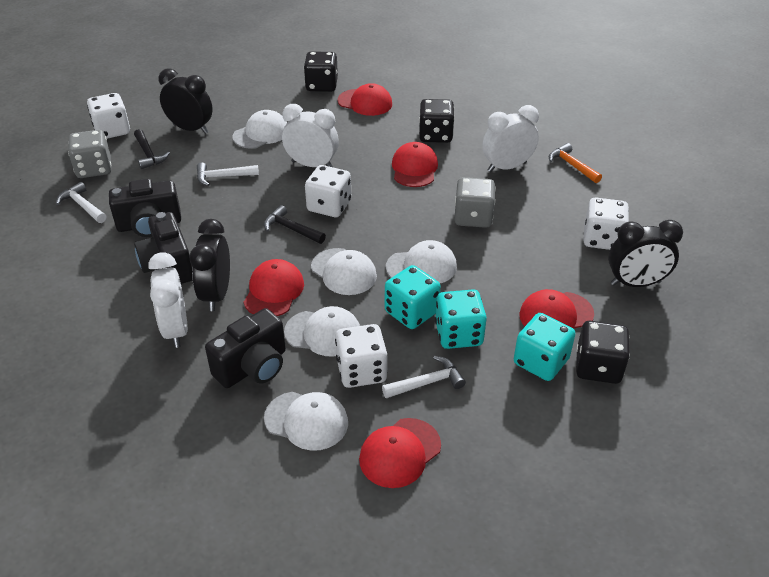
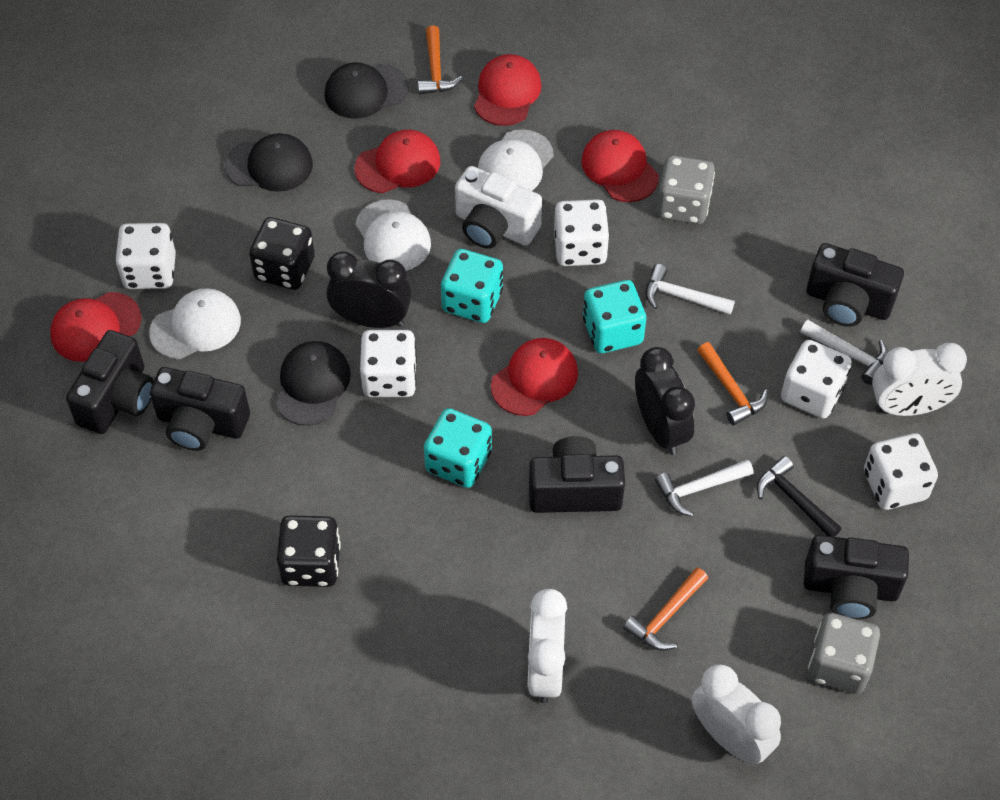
black camera: [109,179,181,237] [134,212,193,284] [205,308,286,388] = 3 -> [66,330,154,434] [150,367,250,451] [529,436,625,513] [804,535,909,620] [806,243,904,327] = 5
black cap: none = 0 -> [225,133,313,192] [275,341,351,426] [324,62,409,119] = 3
black clock: [159,68,213,134] [189,219,230,311] [608,220,683,287] = 3 -> [327,252,412,328] [635,347,695,455] = 2
black dice: [304,51,338,92] [419,99,455,143] [576,321,630,384] = 3 -> [249,217,315,290] [277,515,341,587] = 2
black hammer: [134,129,170,169] [264,205,326,244] = 2 -> [757,456,842,537] = 1
orange hammer: [549,143,602,183] = 1 -> [418,25,463,95] [623,568,708,651] [697,342,768,425] = 3
white camera: none = 0 -> [455,166,542,249] = 1
white cap: [232,110,287,149] [264,392,348,451] [284,306,360,357] [311,248,377,295] [386,240,457,283] = 5 -> [149,288,241,360] [355,199,431,270] [478,129,554,191] = 3
white dice: [87,93,130,139] [305,165,351,217] [335,324,388,388] [584,197,629,250] = 4 -> [115,223,176,289] [360,330,417,397] [554,199,609,266] [781,340,852,418] [864,433,938,510] = 5

